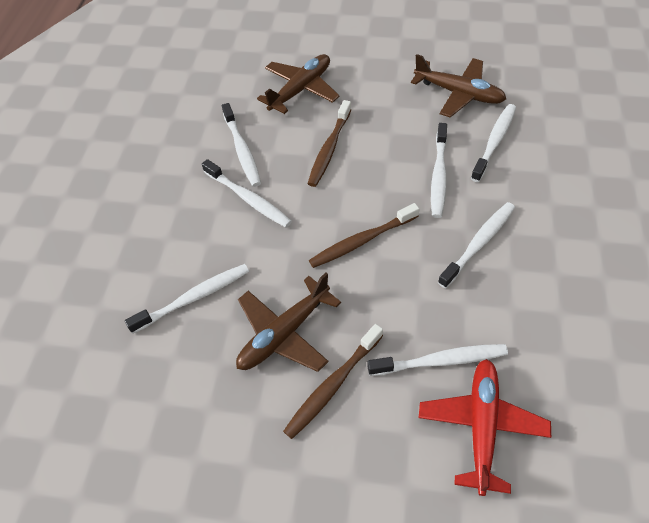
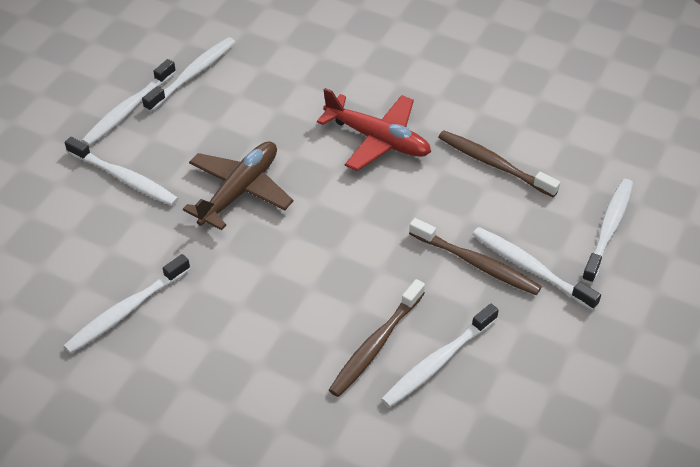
brown plane: [236,272,341,372] [257,54,339,114] [411,54,506,117] = 3 -> [183,141,293,230] = 1

